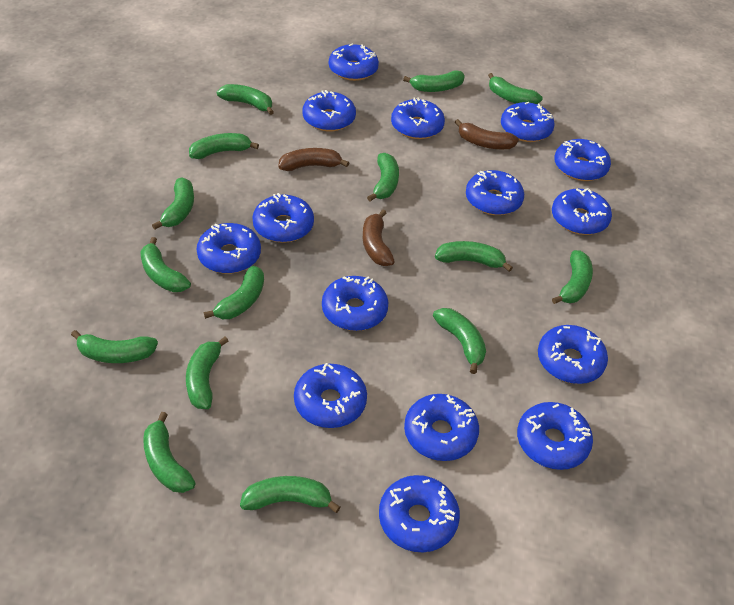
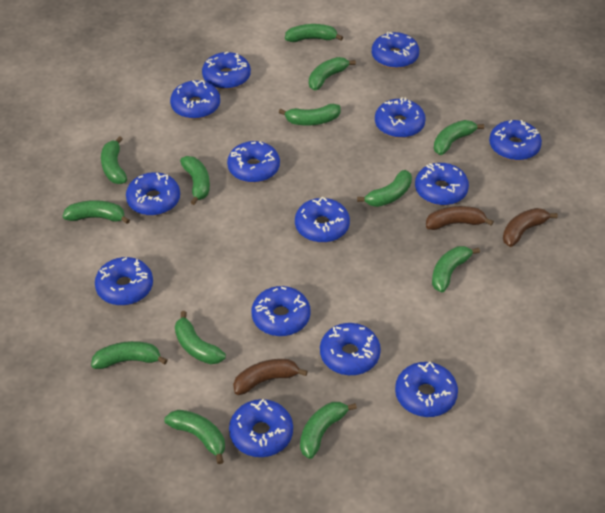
blue donut: [196,223,261,274] [252,193,314,243] [294,363,367,428] [302,90,356,131] [322,276,388,331] [329,44,379,81] [379,475,460,552] [391,98,445,139] [404,394,479,461] [466,170,524,215] [501,102,555,142] [517,402,593,470] [538,325,608,384] [552,188,612,235] [554,139,611,181] = 15 -> [95,257,153,305] [126,172,180,216] [170,80,220,119] [202,52,251,89] [227,141,280,183] [229,399,293,457] [252,286,310,336] [295,197,350,243] [320,323,381,375] [372,32,419,69] [375,97,426,138] [395,362,458,417] [415,163,469,205] [489,120,542,161] = 14
green banana: [71,330,158,363] [140,237,191,292] [143,412,196,493] [152,178,194,229] [186,337,228,409] [189,133,259,159] [204,265,264,319] [217,84,274,115] [240,476,341,513] [367,153,399,201] [403,70,465,92] [433,308,486,374] [435,241,513,272] [488,73,543,104] [552,250,593,304] = 15 -> [63,200,130,224] [91,341,167,369] [101,136,127,184] [164,410,225,464] [175,311,226,364] [180,156,210,205] [279,104,341,125] [285,24,343,42] [300,402,357,459] [309,57,356,90] [357,170,412,207] [432,246,480,292] [434,120,484,155] = 13

